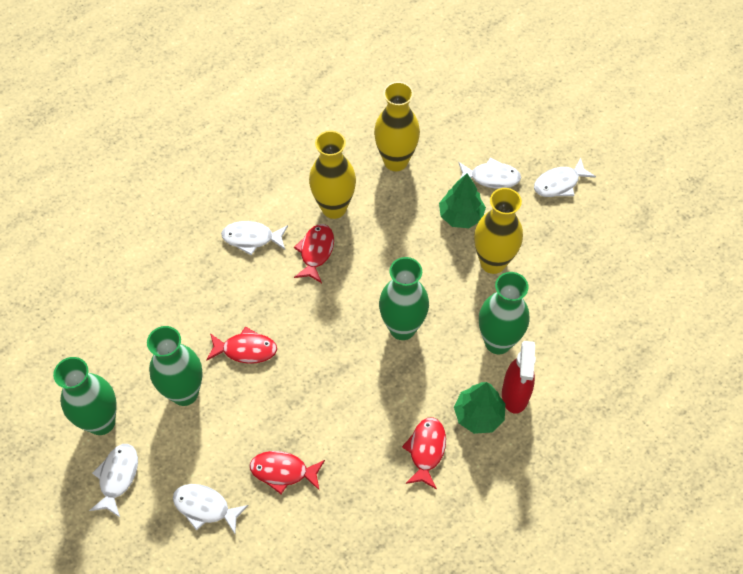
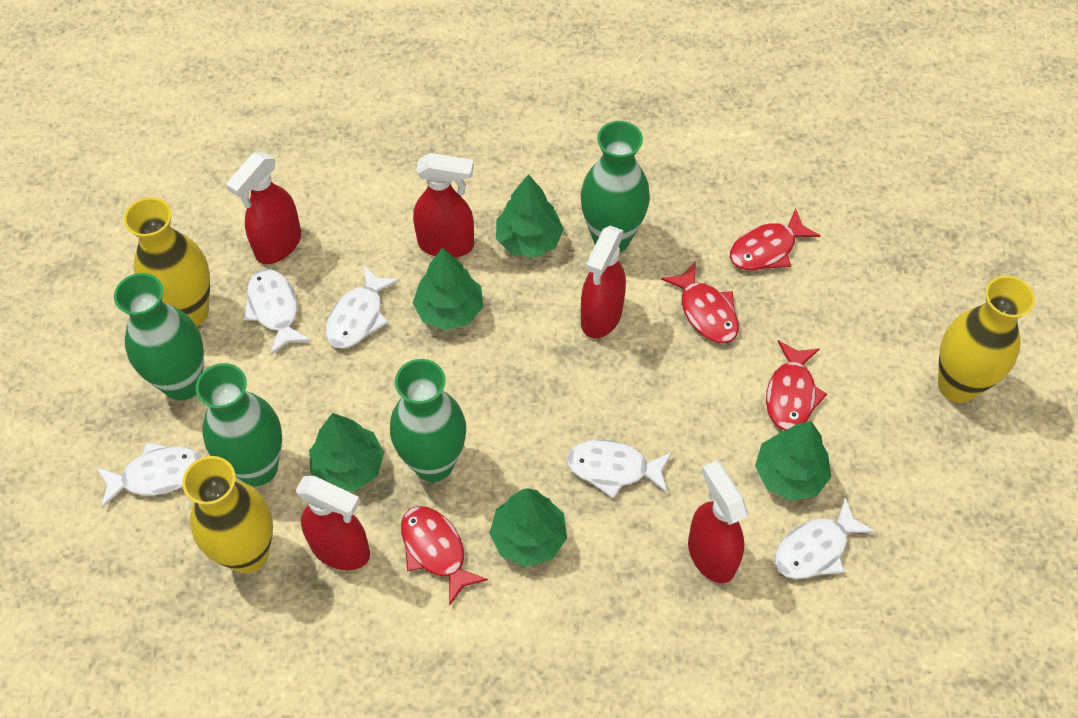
green tree: [439,174,486,228] [454,382,505,434] = 2 -> [309,413,384,491] [413,247,483,330] [489,488,567,567] [496,174,564,258] [755,421,831,501] = 5
red spray bottle: [502,341,536,414] = 1 -> [226,152,301,264] [296,476,370,570] [413,153,474,258] [581,226,626,338] [688,460,748,583] = 5

